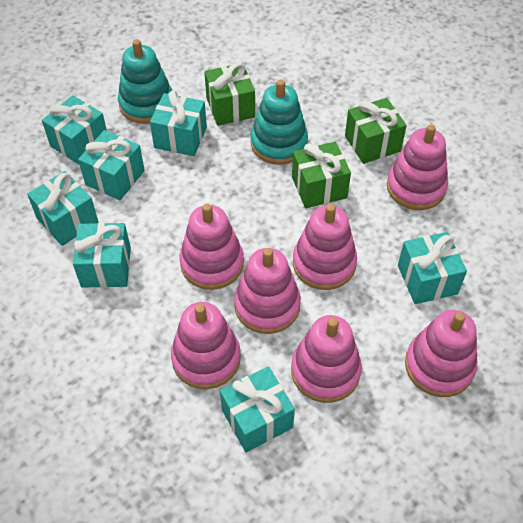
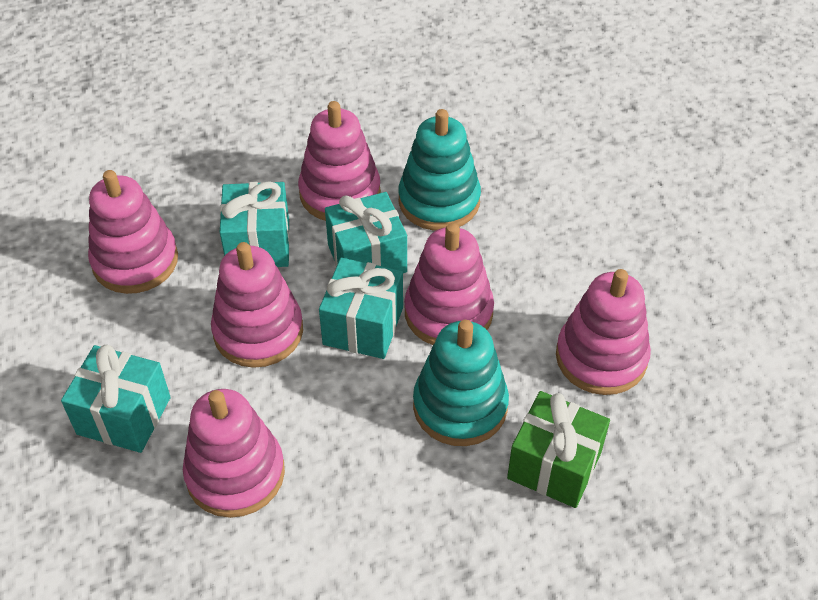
green gift: [204,62,255,126] [292,142,351,208] [345,98,407,164] = 3 -> [507,391,610,508] = 1
pink stacking toy: [171,302,241,389] [179,204,244,290] [234,248,301,334] [291,315,362,403] [293,204,357,290] [387,125,448,210] [405,310,477,397] = 7 -> [88,170,178,294] [183,389,285,518] [211,242,303,368] [298,101,381,221] [404,223,494,345] [556,269,651,395] = 6
turquoise gift: [27,171,98,246] [42,95,107,164] [73,223,131,288] [78,130,145,200] [150,90,207,156] [220,366,295,452] [398,232,467,304] = 7 -> [61,344,171,453] [220,181,290,267] [319,258,403,359] [325,192,407,273] = 4

